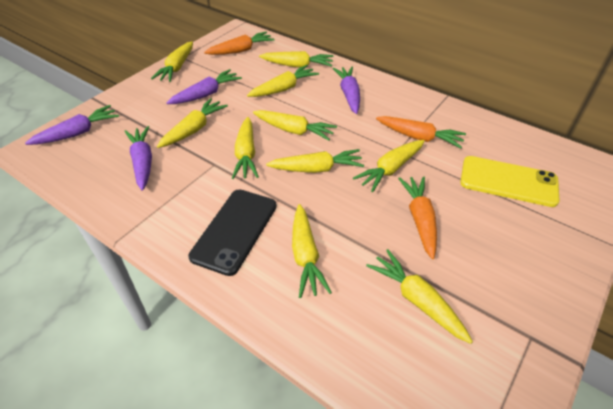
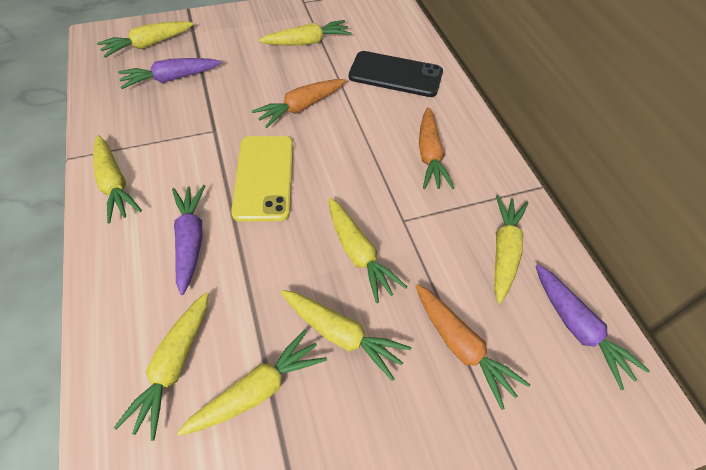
purple carrot: [25,105,119,145] [124,126,152,191] [166,69,242,104] [333,67,360,114] = 4 -> [118,58,222,89] [172,185,205,295] [536,264,650,390] = 3
yellow carrot: [151,42,193,82] [157,98,228,148] [232,117,259,179] [247,65,319,97] [253,110,337,141] [259,51,334,68] [266,149,364,173] [292,204,332,298] [353,140,425,192] [366,249,473,344] = 10 -> [93,135,142,224] [97,21,194,58] [114,292,209,441] [177,329,327,436] [259,20,352,46] [281,290,411,381] [329,198,407,303] [494,195,528,304] = 8

